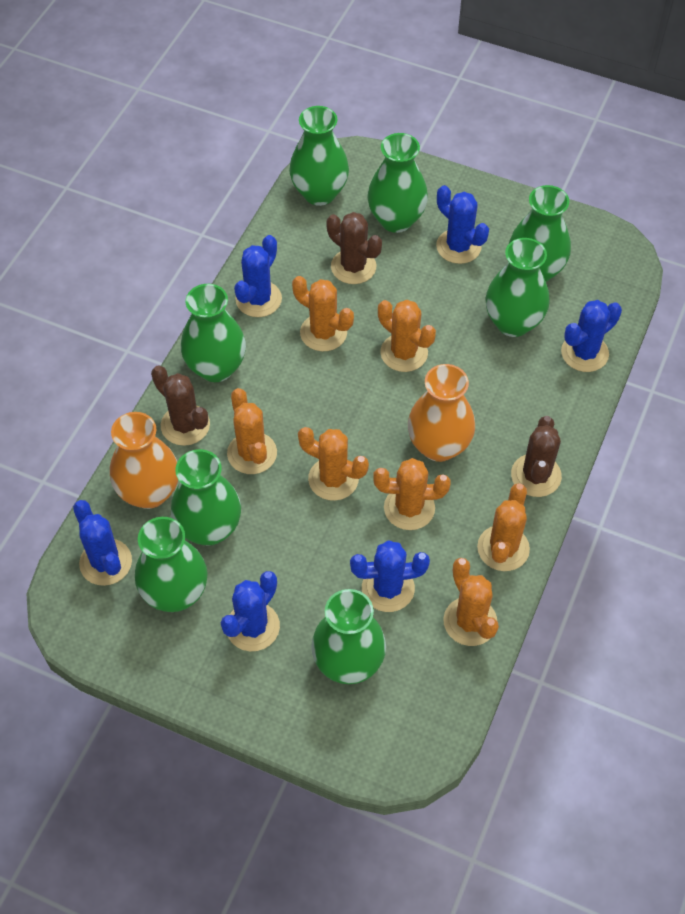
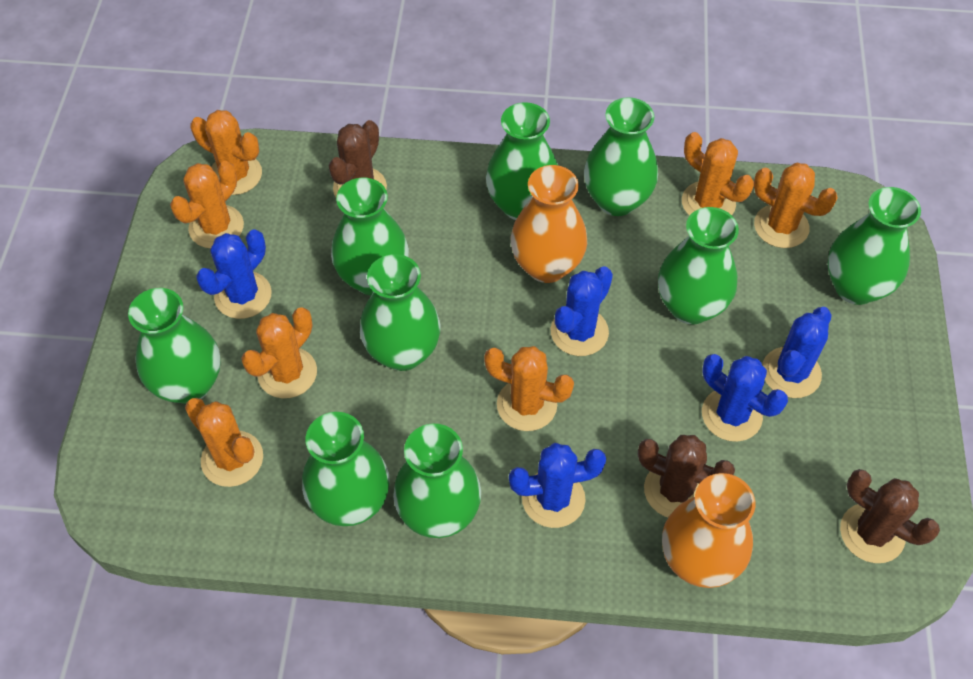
blue cactus: [73,500,132,586] [221,571,280,651] [234,235,282,317] [350,540,430,612] [436,185,489,264] [561,300,622,372] = 6 -> [196,229,272,319] [509,443,606,528] [551,266,613,356] [702,354,788,442] [762,307,832,398] = 5
green vase: [135,517,208,612] [171,449,241,545] [181,284,246,382] [289,106,349,206] [311,589,386,684] [367,133,428,233] [485,238,550,337] [509,185,571,282] = 8 -> [128,288,220,404] [302,412,390,526] [331,178,409,295] [360,254,440,371] [393,424,481,538] [486,102,558,220] [584,97,658,216] [658,207,739,325] [828,187,921,305] = 9

